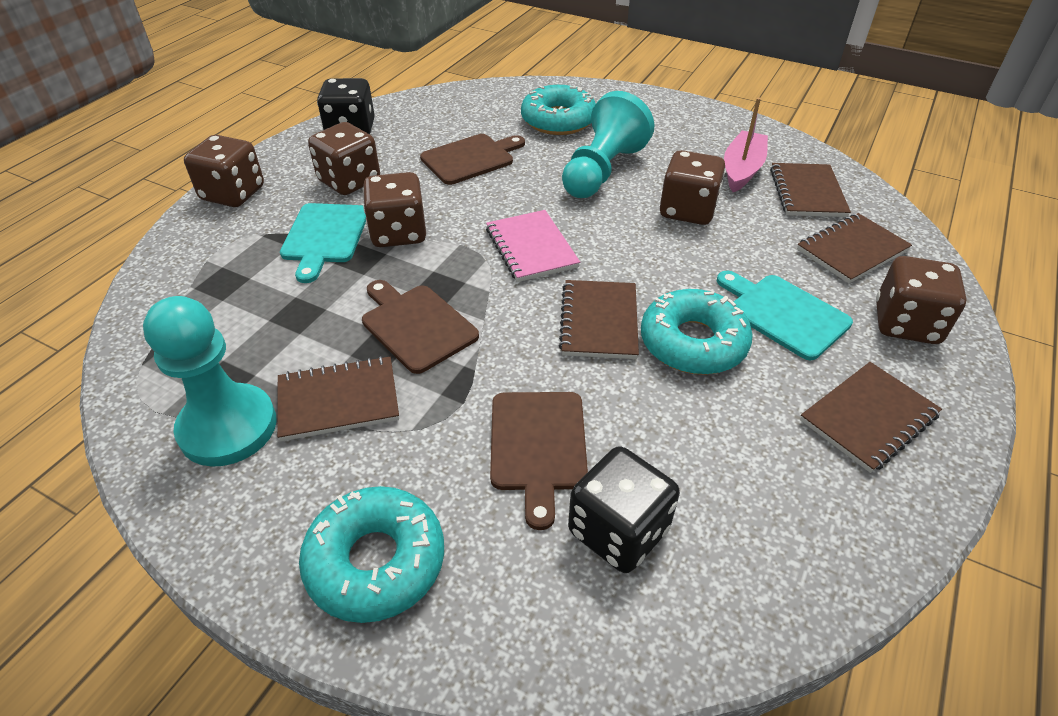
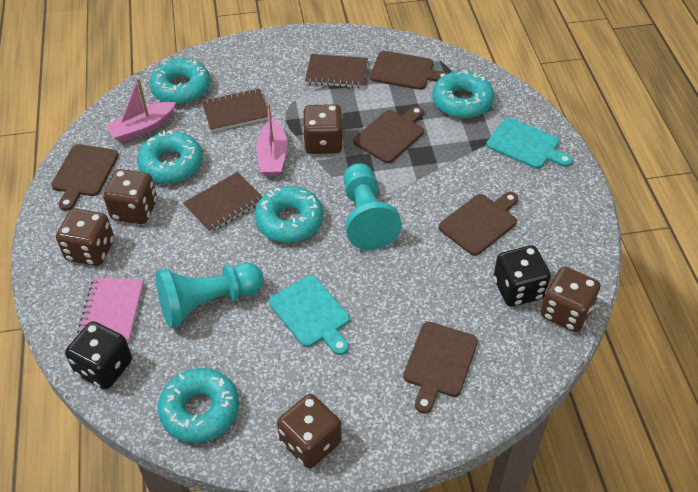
brown cutting board: [362,280,479,374] [420,134,525,185] [490,392,588,530] = 3 -> [51,144,119,211] [353,106,424,163] [370,51,449,90] [403,322,478,413] [439,192,518,256] = 5
brown notebook: [277,356,399,441] [559,280,639,359] [770,163,851,217] [797,213,912,283] [800,362,942,473] = 5 -> [183,172,262,233] [202,88,268,132] [305,54,368,88] = 3
pink boat: [724,98,768,192] = 1 -> [105,78,176,143] [256,103,287,176] = 2
turquoise donut: [299,486,444,623] [521,85,596,135] [641,289,753,375] = 3 -> [137,130,203,183] [150,58,211,105] [158,368,239,443] [254,186,323,243] [432,70,494,118] = 5

